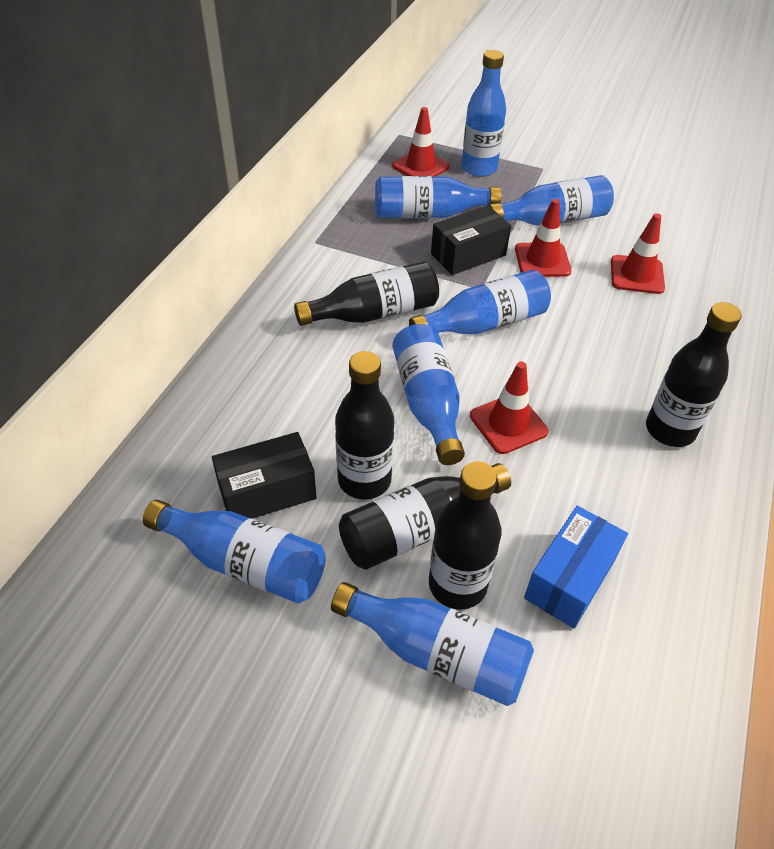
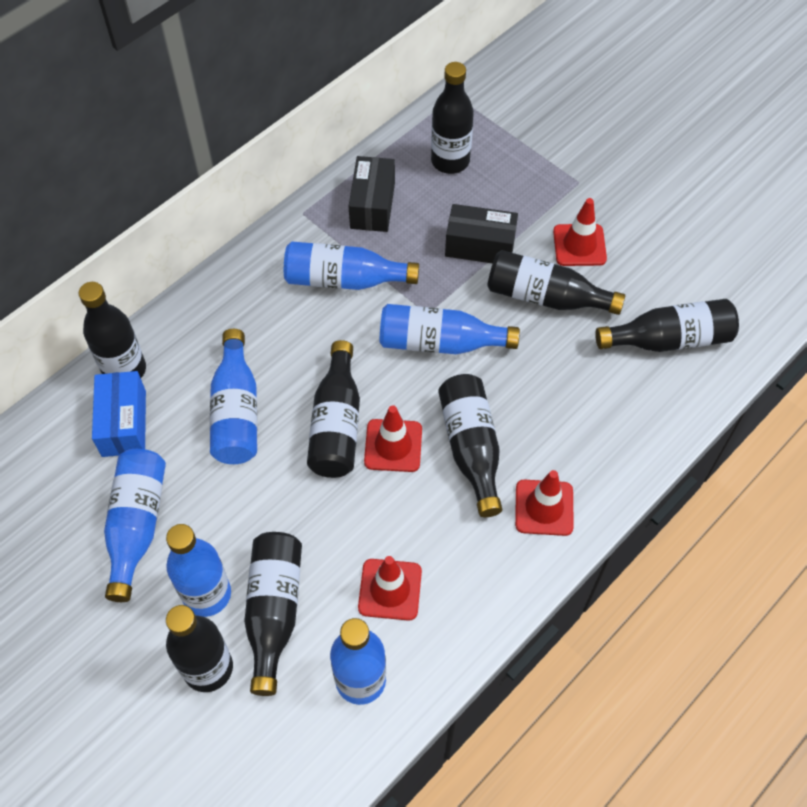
black bottle: [294,261,439,326] [335,351,394,500] [339,463,511,570] [429,461,502,610] [646,302,742,447] = 5 -> [79,282,146,378] [166,605,233,692] [244,532,302,696] [307,340,360,478] [431,62,474,174] [438,374,502,517] [487,250,625,315] [595,299,739,352] = 8
blue bottle: [143,500,326,604] [331,582,534,706] [375,176,501,218] [392,324,465,465] [409,270,551,334] [461,50,506,177] [489,175,614,226] = 7 -> [104,449,166,602] [166,524,231,617] [210,329,257,464] [284,241,419,290] [330,618,386,705] [380,304,520,354] = 6

